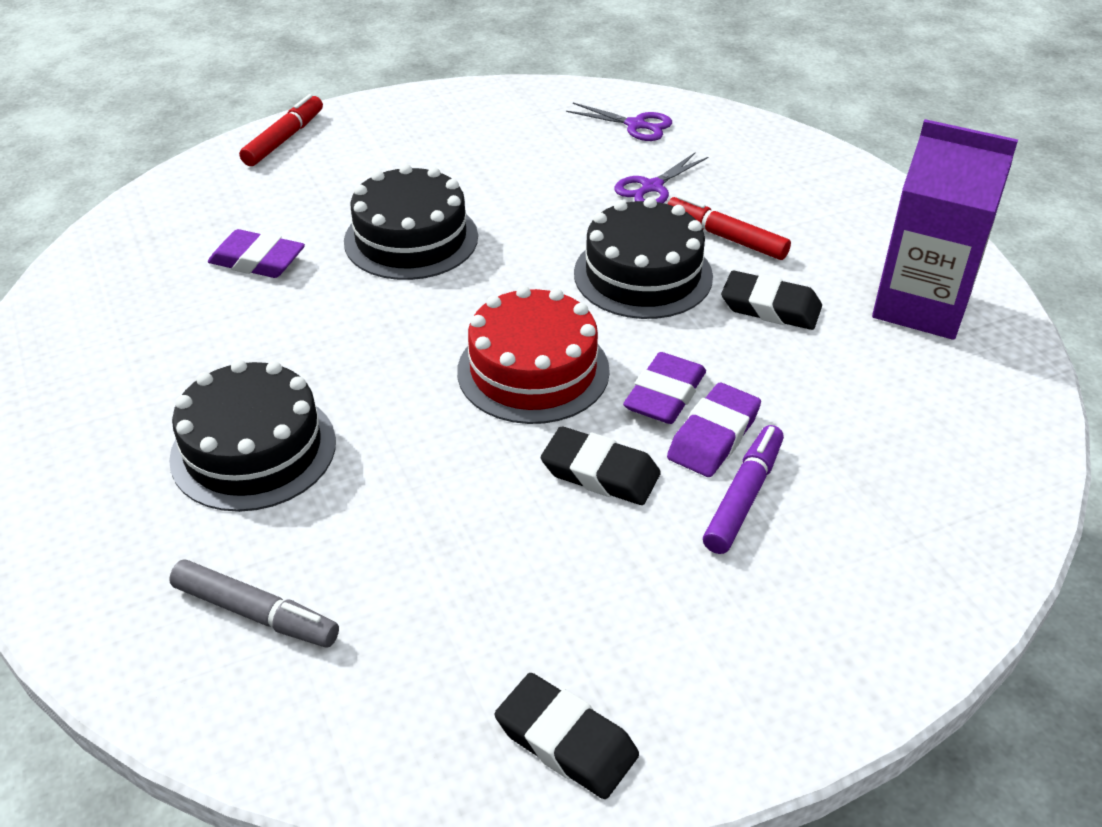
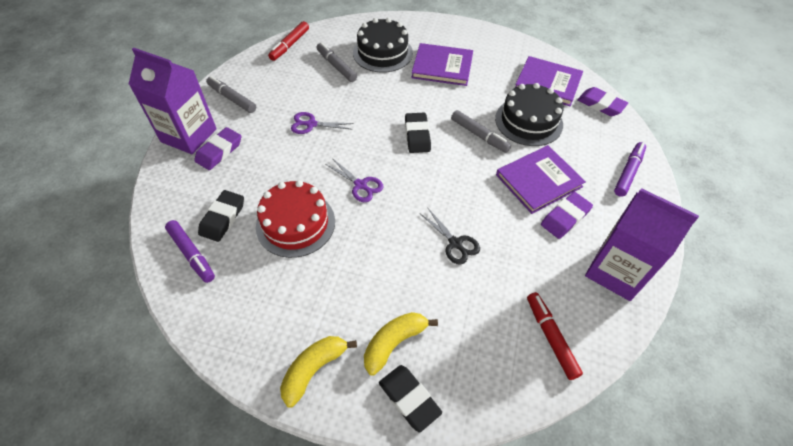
black cake: [169,360,336,512] [344,164,478,280] [574,197,713,319] = 3 -> [353,18,413,73] [495,83,564,146] = 2
black scissors: none = 0 -> [421,208,480,265] = 1
grey marker: [169,559,339,648] = 1 -> [206,76,256,113] [317,42,357,82] [451,110,511,153] = 3
purple book: none = 0 -> [411,43,473,86] [496,145,586,214] [515,56,583,106] = 3
purple carton: [872,119,1018,340] = 1 -> [129,48,217,154] [585,188,699,301] = 2
purple marker: [703,425,784,554] = 1 -> [165,220,215,283] [614,142,646,197] = 2
yellow banana: none = 0 -> [280,336,357,408] [364,312,438,376] = 2

